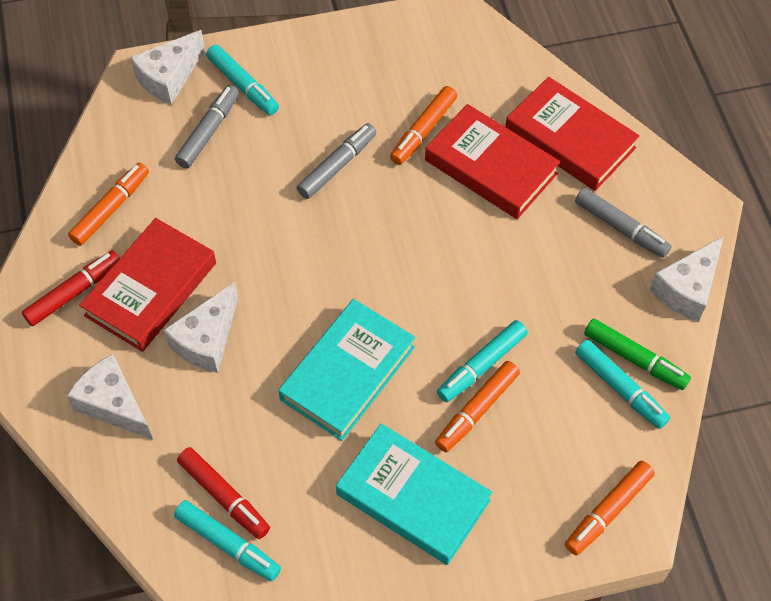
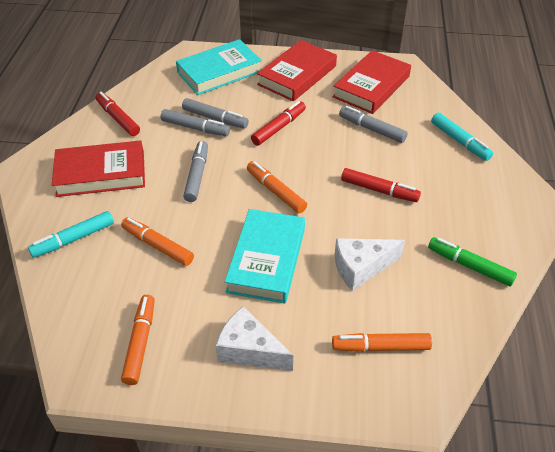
grey marker: [175,85,239,168] [297,123,376,199] [575,188,672,258] = 3 -> [160,109,230,136] [182,98,249,128] [183,141,208,202] [339,106,408,143] = 4
red marker: [22,251,120,326] [177,447,270,539] = 2 -> [96,92,140,136] [251,101,306,146] [341,168,421,202] = 3
turquoise marker: [174,500,281,581] [206,45,279,115] [437,320,528,402] [575,340,670,429] = 4 -> [28,211,114,258] [431,113,493,161] = 2
white cheese: [67,354,153,440] [130,30,205,105] [164,282,238,373] [649,236,724,322] = 4 -> [216,306,293,371] [334,238,405,291] = 2

